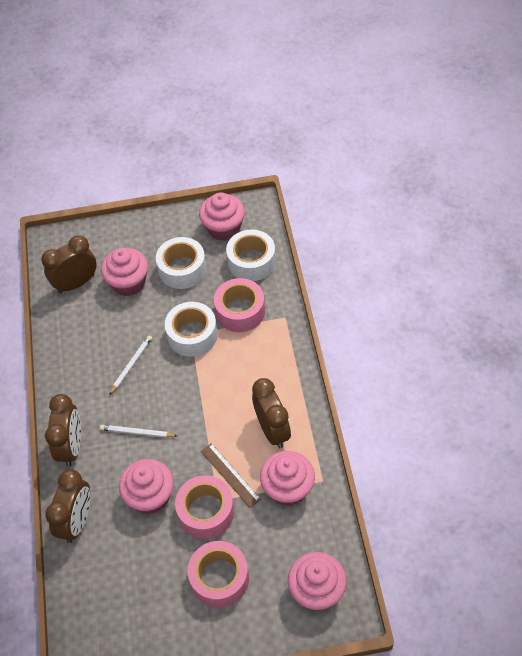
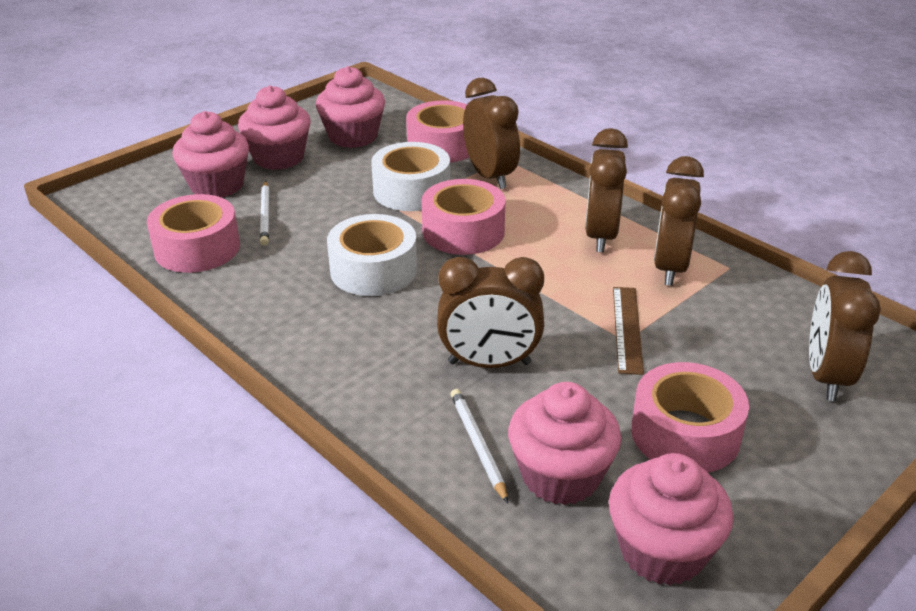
brown clock: [41,235,97,294] [45,394,81,467] [45,470,91,543] [252,378,291,448] = 4 -> [437,257,544,368] [463,78,520,189] [585,128,628,252] [654,156,704,286] [809,251,881,401] = 5
pink tape: [175,475,234,539] [188,541,249,608] [214,278,265,332] = 3 -> [147,194,240,273] [406,100,469,163] [421,179,506,255] [631,362,749,473] = 4
white tape: [156,237,207,289] [165,302,218,357] [226,230,276,281] = 3 -> [327,214,417,296] [371,142,450,211] = 2

